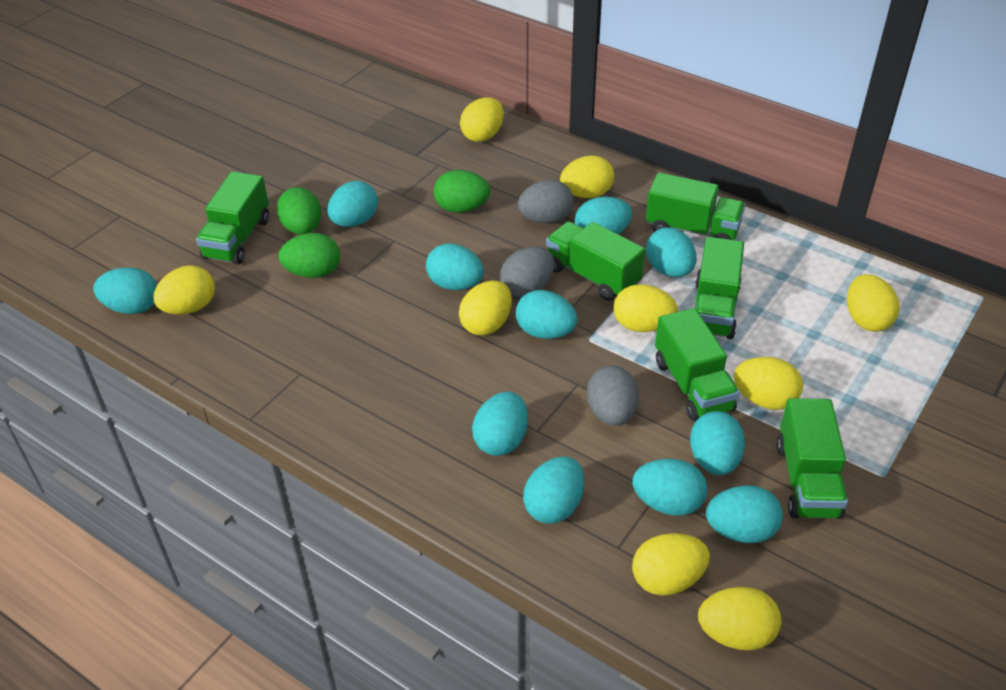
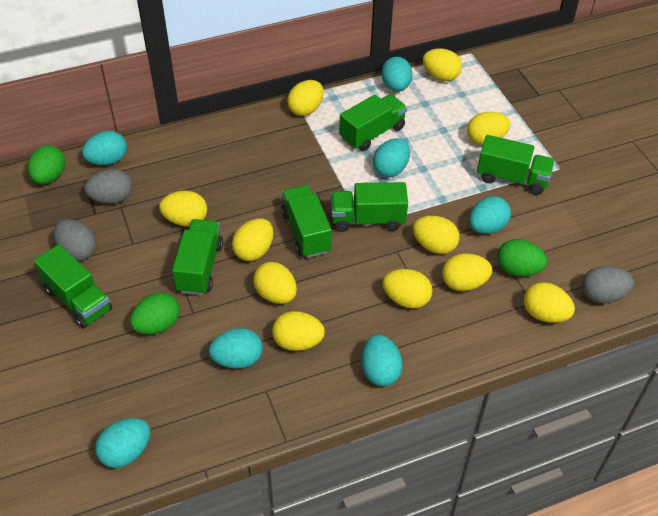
turquoise egg: [93,267,157,314] [328,181,378,227] [426,244,484,290] [472,392,528,456] [516,290,577,339] [523,456,584,524] [575,197,632,234] [632,459,707,516] [646,227,697,277] [690,411,745,475] [706,485,783,543] = 11 -> [82,131,127,165] [95,418,150,468] [209,328,263,369] [361,335,403,386] [373,138,410,177] [381,57,412,92] [469,196,511,234] = 7
yellow egg: [153,265,215,315] [459,281,512,336] [460,97,504,142] [560,155,614,198] [614,284,678,332] [632,533,710,596] [698,587,781,651] [734,357,803,410] [847,274,900,332] = 9 -> [159,191,207,226] [232,219,274,261] [253,262,297,304] [272,311,325,351] [287,80,324,116] [382,269,432,309] [413,216,460,254] [422,49,462,81] [442,253,492,291] [467,112,510,145] [524,282,575,323] = 11

